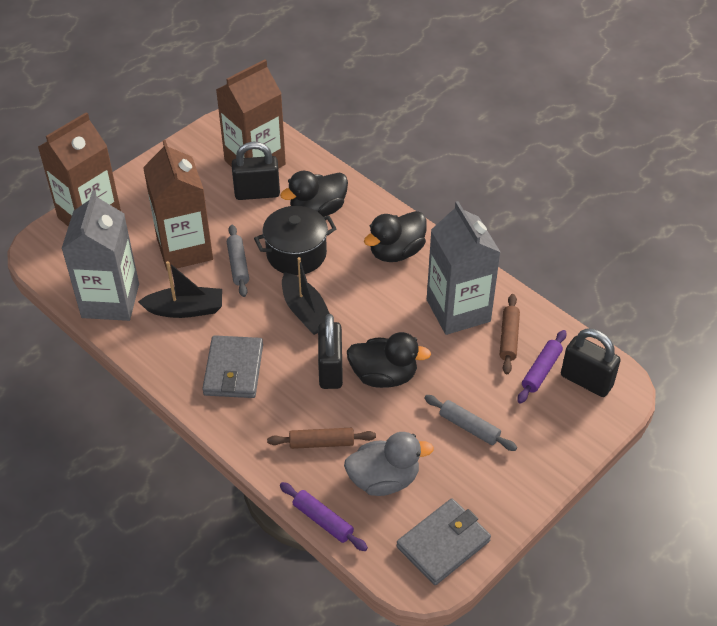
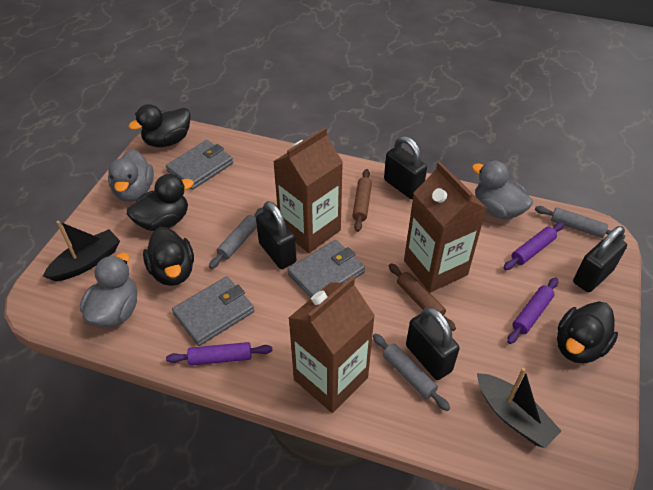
black duck: [280,171,348,217] [347,332,431,388] [364,211,427,262] = 3 -> [127,174,194,231] [129,104,191,147] [143,227,194,286] [557,301,618,363] = 4
black padlock: [232,142,280,200] [318,314,343,389] [561,329,621,397] = 3 -> [256,201,296,269] [384,136,427,199] [406,307,460,380] [573,226,627,292] = 4
black pot: [254,206,337,275] = 1 -> none = 0
grey carton: [61,190,139,321] [427,201,500,335] = 2 -> none = 0
grey duck: [344,432,434,496] = 1 -> [80,253,137,328] [108,149,154,202] [472,161,533,219] = 3
grey rolling pin: [227,225,249,297] [424,395,517,451] = 2 -> [209,207,263,269] [373,333,450,411] [535,206,625,240] = 3
grey wallet: [202,335,263,398] [396,498,491,585] = 2 -> [166,140,233,190] [172,276,254,346] [288,240,365,298] = 3
purple rolling pin: [280,482,368,551] [517,330,566,404] = 2 -> [166,342,272,365] [503,222,564,270] [507,278,558,344] = 3

